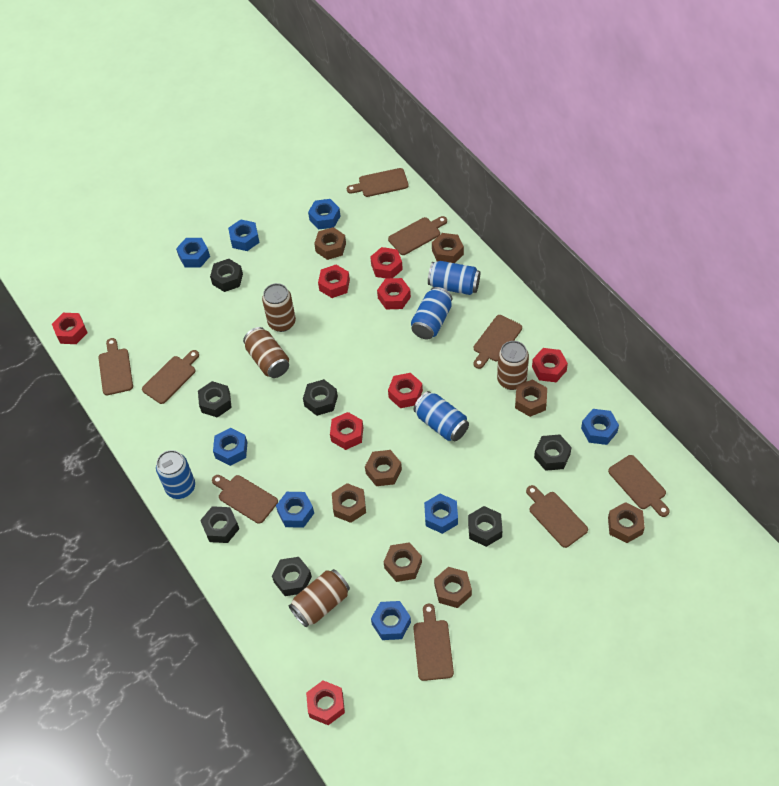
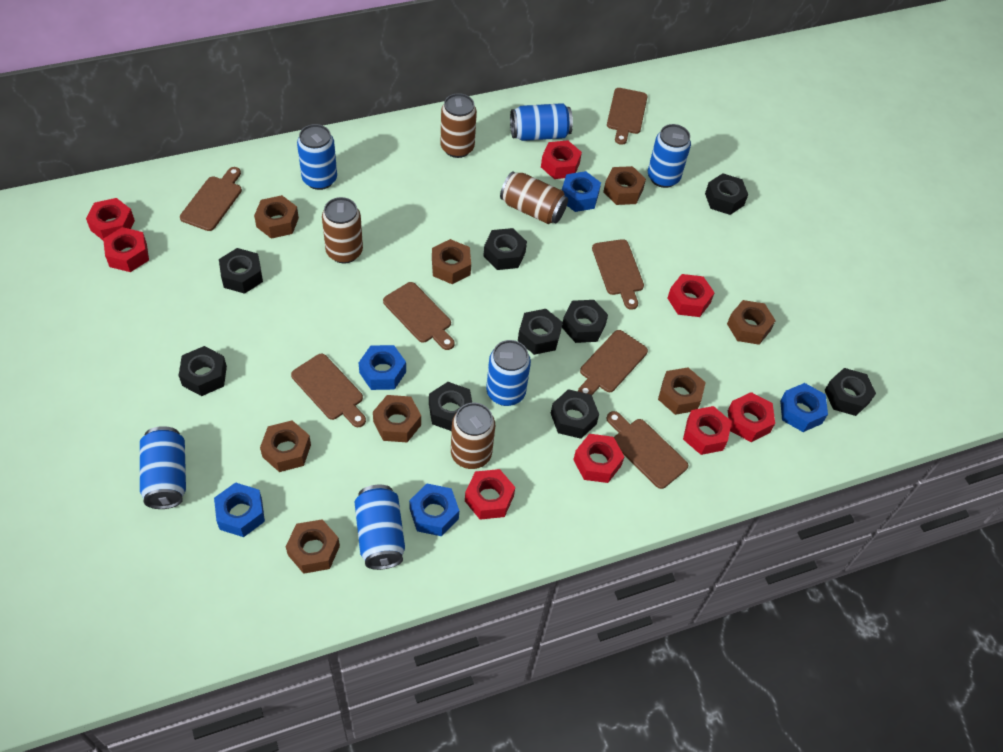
black nut: [198,381,232,417] [200,506,239,543] [210,259,243,292] [272,557,312,596] [303,379,338,416] [468,506,503,547] [534,434,572,471] = 7 -> [179,346,227,396] [219,248,263,294] [429,382,472,431] [483,228,527,270] [518,309,562,355] [551,389,599,439] [562,300,608,343] [705,173,748,215] [824,368,876,416] = 9
blue can: [156,450,195,499] [411,287,452,340] [413,391,469,441] [428,261,480,295] = 4 -> [140,426,186,509] [297,124,337,190] [355,485,405,570] [486,340,531,406] [510,103,573,141] [648,124,691,188] = 6
blue nut: [176,238,210,268] [213,428,247,466] [228,219,260,251] [276,492,314,528] [308,199,340,230] [371,601,411,640] [424,494,458,534] [581,409,619,445] = 8 -> [214,482,265,537] [359,345,406,390] [409,484,459,536] [562,171,601,212] [780,383,828,432] = 5
brown cutting board: [98,338,133,395] [142,350,199,404] [212,475,278,524] [347,168,409,197] [388,216,447,255] [413,604,454,681] [473,315,522,369] [526,485,588,548] [608,455,670,517] = 9 -> [180,167,242,231] [291,354,366,427] [383,282,455,350] [578,330,648,395] [592,239,644,310] [606,411,688,489] [607,88,648,145] = 7

